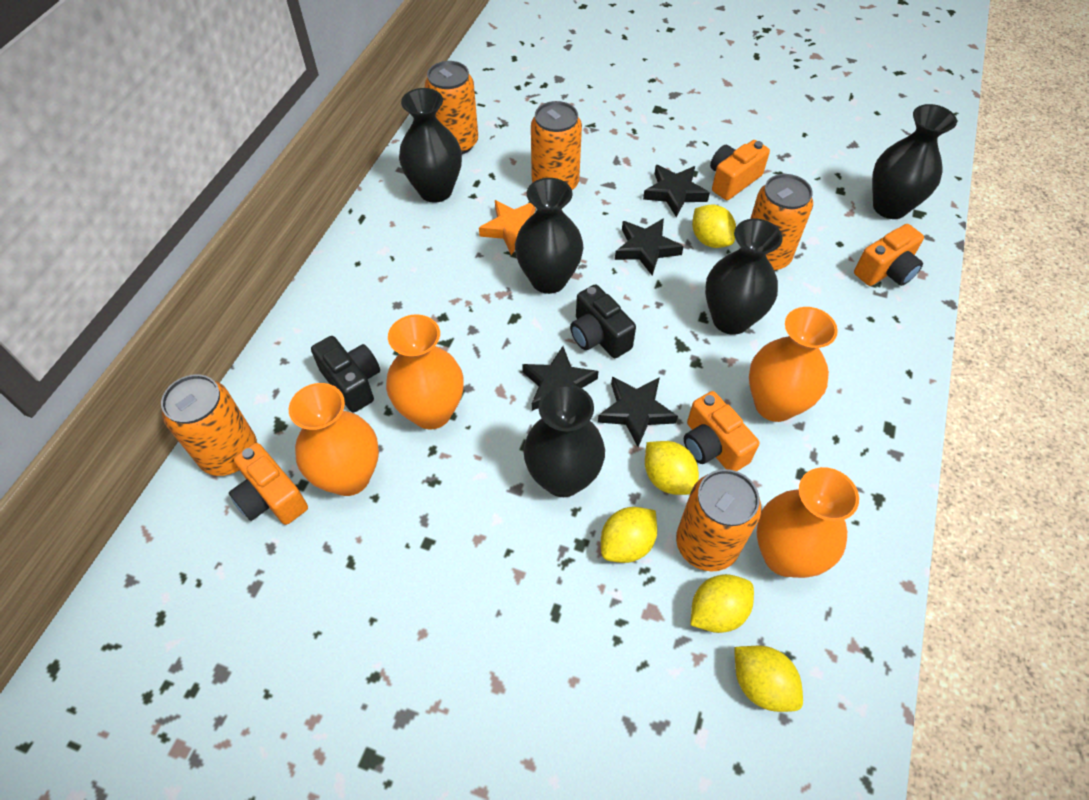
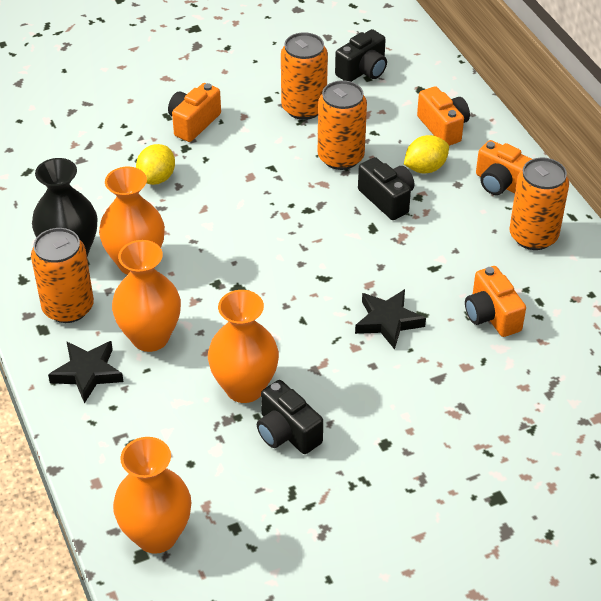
black camera: [311,336,380,413] [570,284,636,358] = 2 -> [257,380,323,454] [335,29,387,82] [358,157,414,220] = 3
black star: [522,346,598,411] [598,377,678,447] [615,218,684,276] [643,165,710,217] = 4 -> [48,341,124,404] [355,289,426,350] = 2
black vase: [399,88,462,203] [515,178,583,294] [523,384,605,497] [705,219,783,335] [872,104,957,219] = 5 -> [32,158,97,256] = 1
orange can: [161,374,257,476] [425,61,478,154] [531,101,582,190] [676,469,761,572] [750,174,813,271] = 5 -> [31,228,94,323] [281,32,328,120] [318,80,367,170] [509,158,569,250] = 4
orange star: [479,200,535,255] = 1 -> none = 0
yellow lemon: [601,507,657,563] [645,441,699,495] [691,574,754,633] [692,205,736,248] [734,646,803,712] = 5 -> [136,144,175,185] [404,135,449,173] = 2

